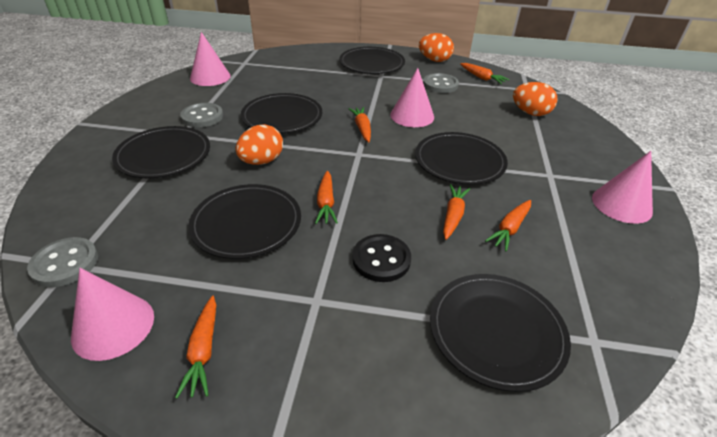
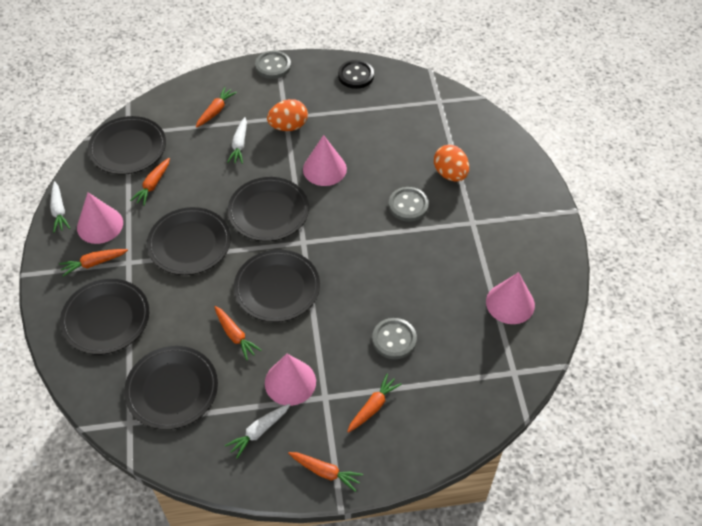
orange egg: [236,124,283,165] [419,33,454,62] [513,82,558,116] = 3 -> [267,99,308,131] [434,145,469,182] = 2
white carrot: none = 0 -> [50,181,70,233] [225,404,290,459] [227,117,247,164] = 3

